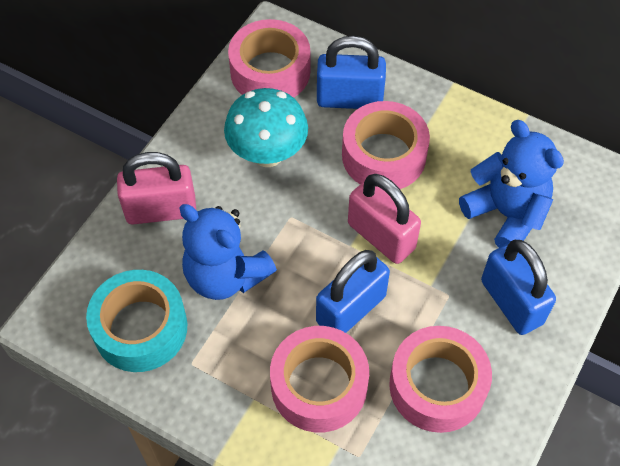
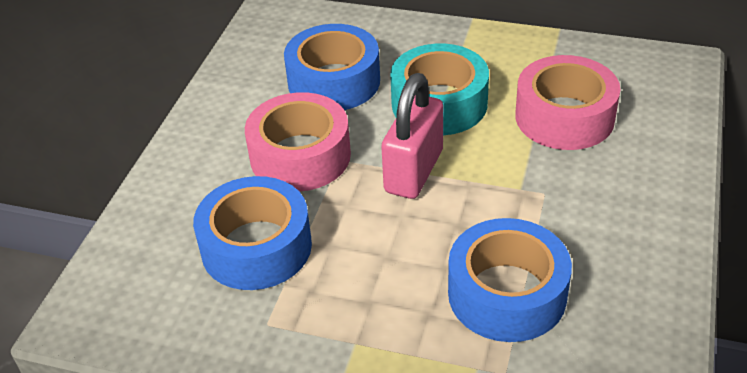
blue padlock: [316,250,390,333] [317,36,386,109] [481,240,556,335] = 3 -> none = 0
blue tape: none = 0 -> [193,176,312,290] [284,24,380,110] [448,218,572,342] = 3
blue teddy bear: [179,204,277,300] [459,120,564,248] = 2 -> none = 0
pink padlock: [117,152,196,224] [348,174,421,264] = 2 -> [381,73,443,199] = 1
pink tape: [228,19,310,98] [270,326,369,433] [342,101,430,189] [389,326,492,433] = 4 -> [245,92,351,192] [515,55,620,150] = 2
turquoise mushroom: [224,88,308,167] = 1 -> none = 0

